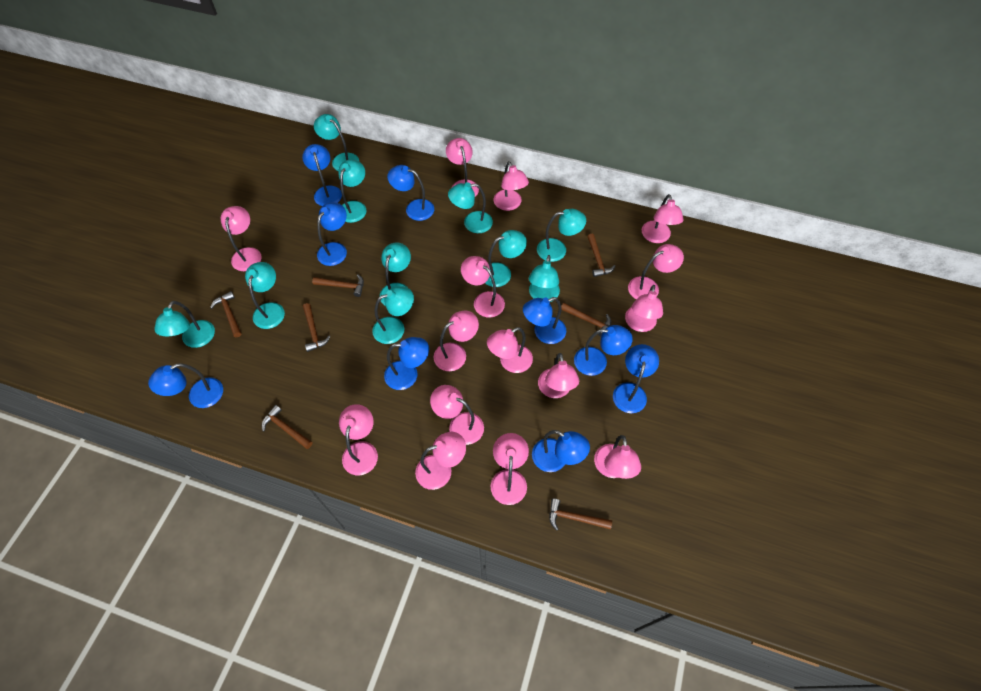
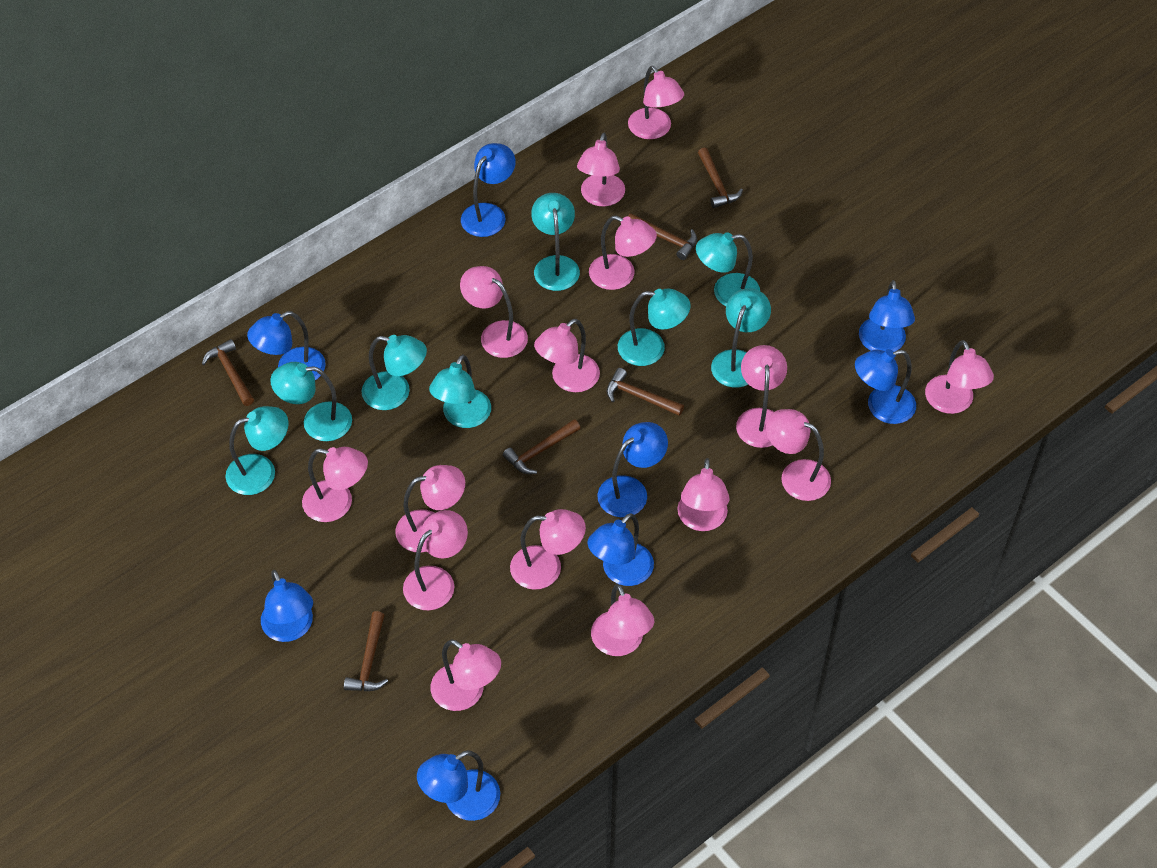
blue lamp: [148,363,223,408] [302,144,342,206] [317,203,347,266] [384,337,429,390] [387,165,434,221] [523,297,566,344] [532,430,590,472] [574,325,633,376] [613,344,659,413] = 9 -> [247,311,326,380] [261,570,313,642] [417,750,500,821] [461,143,516,237] [588,513,654,586] [598,422,668,517] [855,349,916,424] [859,280,915,352] = 8
brown hammer: [210,291,242,337] [262,405,313,449] [303,303,330,352] [312,274,364,297] [549,498,612,531] [561,303,611,337] [587,234,615,277] = 7 -> [202,339,254,406] [344,611,388,691] [503,419,580,474] [607,368,684,416] [628,213,697,260] [698,148,743,208] = 6
turquoise lamp: [154,301,215,348] [245,262,285,329] [314,114,359,171] [339,160,366,223] [372,286,414,344] [380,242,411,305] [448,182,493,233] [485,230,527,287] [529,255,560,302] [537,209,586,262] = 10 -> [225,406,288,495] [270,362,352,441] [362,335,427,410] [429,355,491,428] [531,193,580,291] [618,288,690,366] [696,232,760,306] [711,288,771,388] = 8

